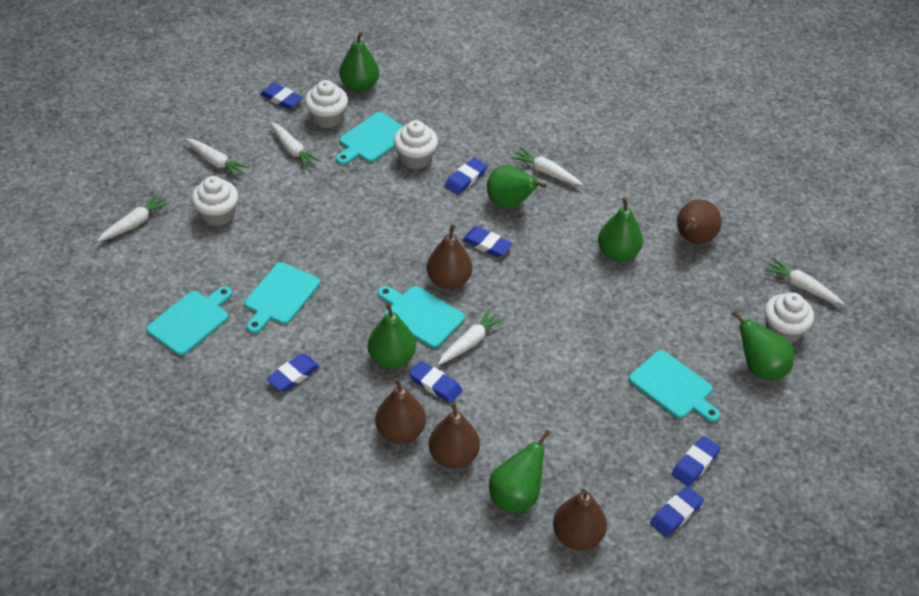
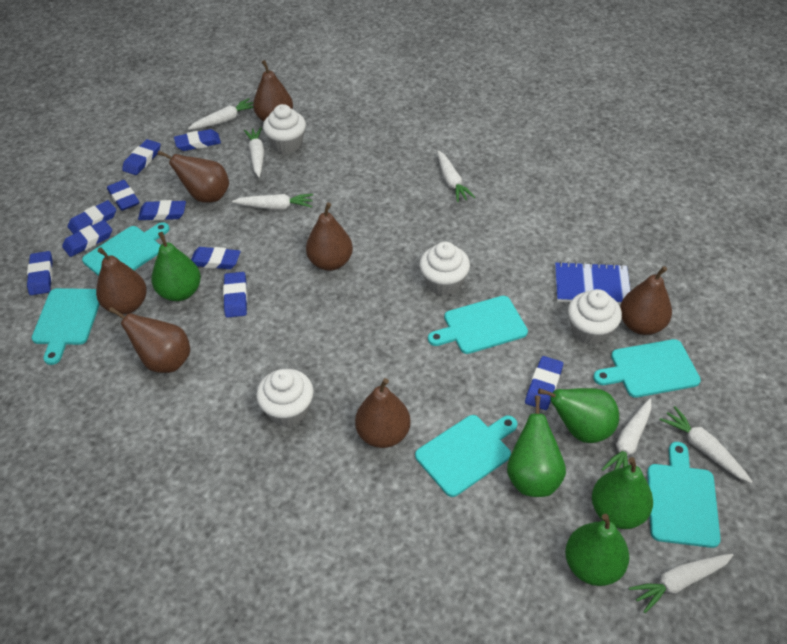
blue eraser: [260,83,303,109] [266,354,320,392] [409,361,462,403] [445,158,487,195] [462,227,512,257] [650,486,704,537] [672,436,721,486] = 7 -> [27,251,53,295] [62,220,112,257] [68,200,116,234] [107,180,139,211] [122,139,161,175] [138,200,186,221] [174,129,221,151] [191,247,241,269] [223,272,247,318] [525,356,563,410] = 10
blue notebook: none = 0 -> [555,262,630,305] = 1
brown pear: [375,378,426,444] [426,224,472,289] [429,402,480,469] [553,489,607,550] [677,200,722,244] = 5 -> [96,248,147,314] [109,307,190,373] [157,151,229,203] [253,60,293,122] [306,202,353,271] [355,378,410,448] [620,266,672,335] = 7
green pear: [339,32,379,92] [368,303,416,368] [487,165,546,209] [489,430,551,513] [598,198,643,262] [732,311,794,381] = 6 -> [151,232,201,301] [507,395,566,497] [538,388,619,443] [565,514,629,586] [592,457,653,529] = 5
turquoise cutting board: [146,286,232,356] [245,262,320,334] [336,112,404,165] [378,286,465,348] [629,350,720,422] = 5 -> [32,288,100,365] [82,222,170,276] [415,415,517,497] [428,296,528,354] [593,339,701,398] [647,442,721,548] = 6
white carrot: [97,194,170,242] [185,138,249,178] [270,122,321,169] [438,308,505,365] [511,147,583,186] [764,258,844,305] = 6 -> [188,98,253,130] [232,194,313,210] [244,128,264,177] [437,151,475,202] [601,398,652,471] [629,554,733,613] [660,406,753,483] = 7

